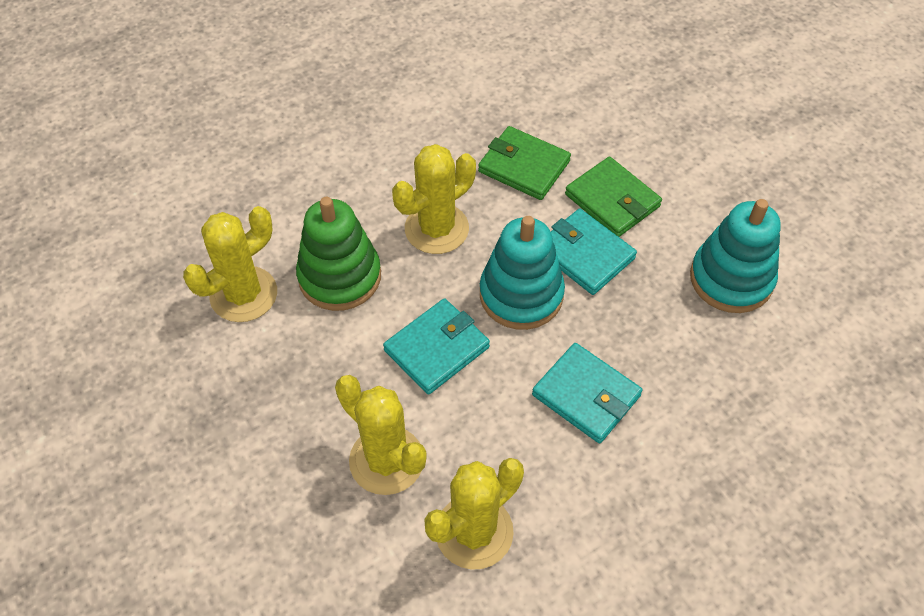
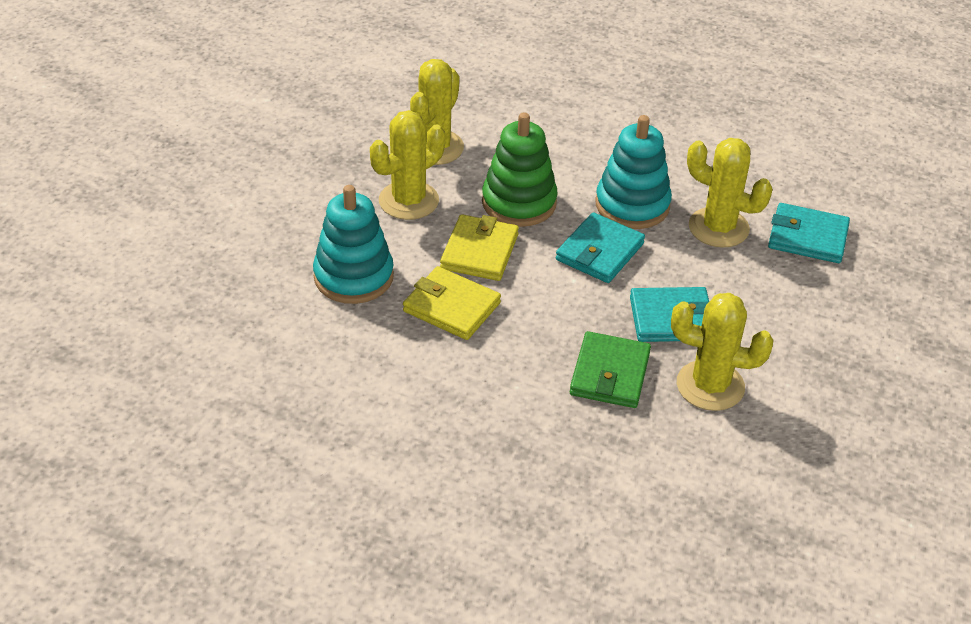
green wallet: [478,126,571,200] [565,157,662,237] = 2 -> [570,331,651,408] = 1
yellow wallet: none = 0 -> [403,266,501,340] [440,214,519,281] = 2

